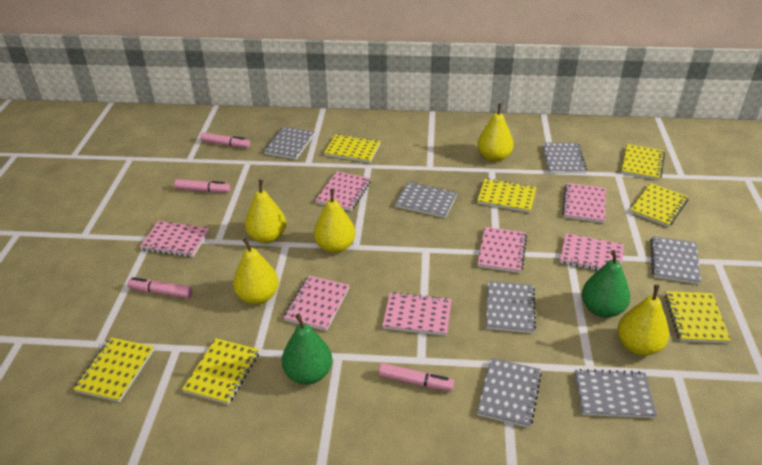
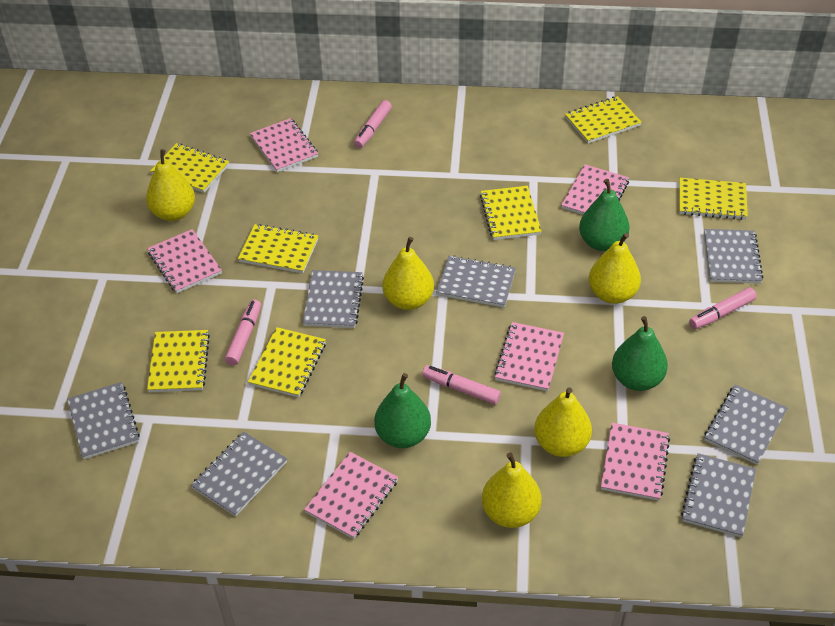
green pear: [282,314,332,385] [582,250,630,318] = 2 -> [374,373,431,448] [579,179,630,251] [612,316,668,391] = 3
pink notebook: [140,221,209,257] [283,275,349,331] [315,171,371,211] [382,292,452,336] [477,227,527,273] [560,233,624,271] [562,183,606,223] = 7 -> [147,229,222,293] [250,118,318,172] [304,452,398,539] [494,322,564,391] [561,164,629,215] [601,423,670,501] = 6

